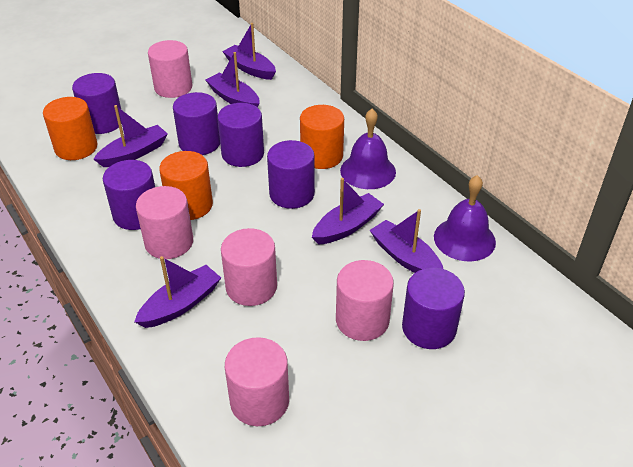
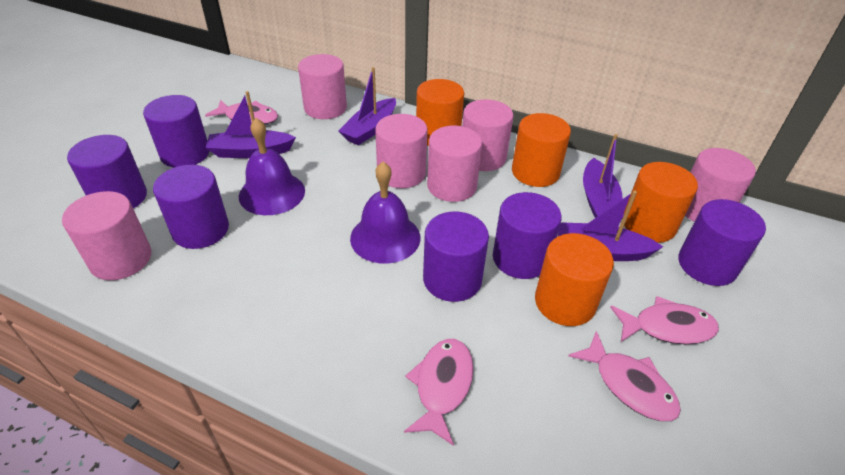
orange cylinder: [43,97,98,160] [159,151,213,220] [300,105,344,169] = 3 -> [416,79,464,146] [512,113,571,187] [535,233,614,326] [624,162,698,243] = 4
pink cylinder: [136,186,193,259] [148,40,192,98] [221,228,277,306] [225,337,289,426] [336,260,394,341] = 5 -> [62,191,151,280] [298,54,347,119] [375,114,428,188] [427,126,482,202] [462,99,513,171] [685,148,756,222] = 6
pink fish: none = 0 -> [205,100,278,124] [404,339,474,446] [568,331,681,421] [610,296,719,344] = 4
purple boat: [93,105,168,167] [134,256,221,328] [206,52,260,107] [222,23,276,80] [312,178,384,245] [370,209,443,273] = 6 -> [206,91,296,158] [339,67,396,145] [558,190,663,261] [583,134,624,219] = 4

